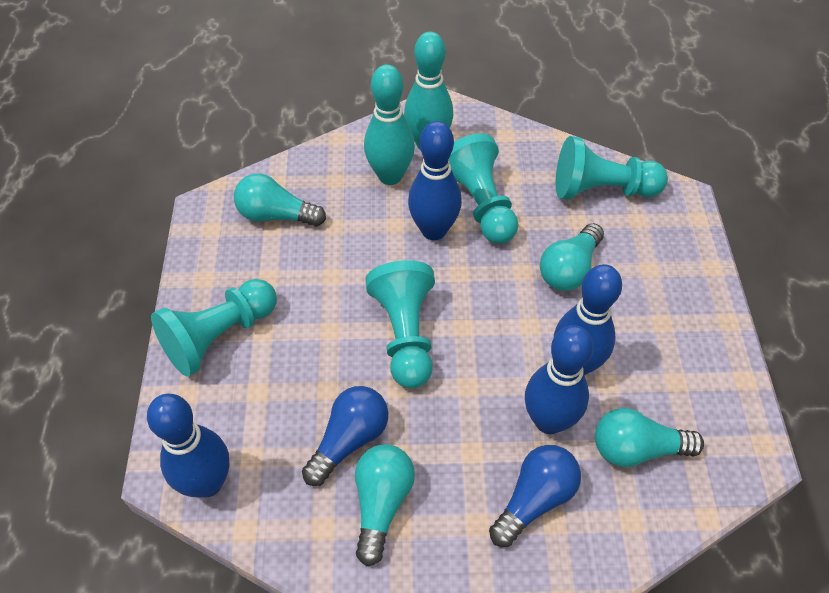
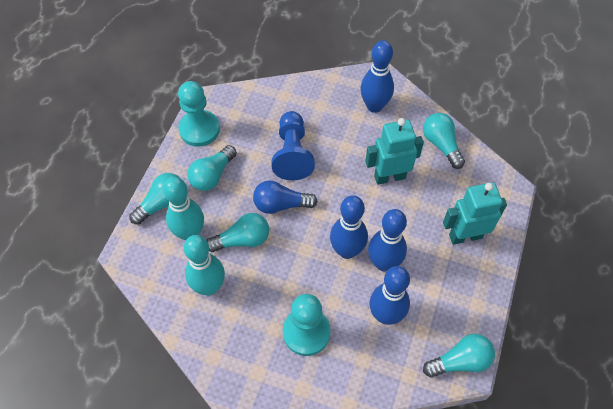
blue light bulb: [302,386,388,486] [489,445,581,547] = 2 -> [253,181,318,214] = 1
blue pawn: none = 0 -> [272,111,315,180] = 1
turquoise light bulb: [234,173,326,226] [355,444,415,566] [540,223,604,291] [595,408,704,467] = 4 -> [129,173,180,225] [187,145,237,191] [206,213,269,252] [423,113,465,169] [423,334,495,377] = 5
turquoise pawn: [151,279,277,377] [365,260,435,389] [449,133,519,244] [556,136,668,200] = 4 -> [178,81,220,147] [283,294,331,356] = 2
turquoise robot: none = 0 -> [365,118,424,185] [443,182,507,245] = 2

